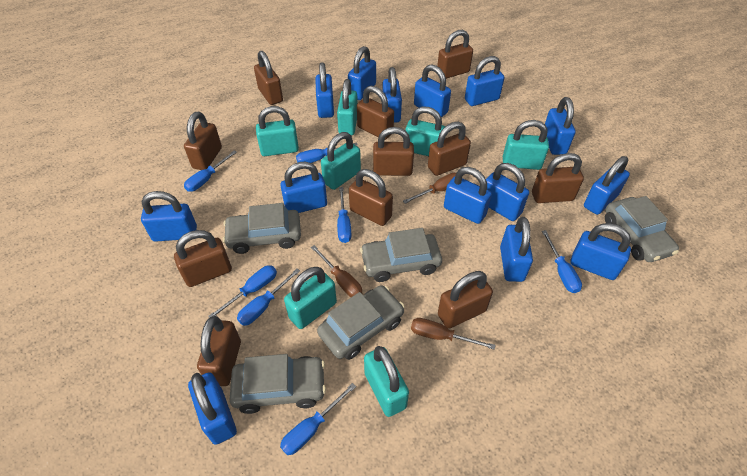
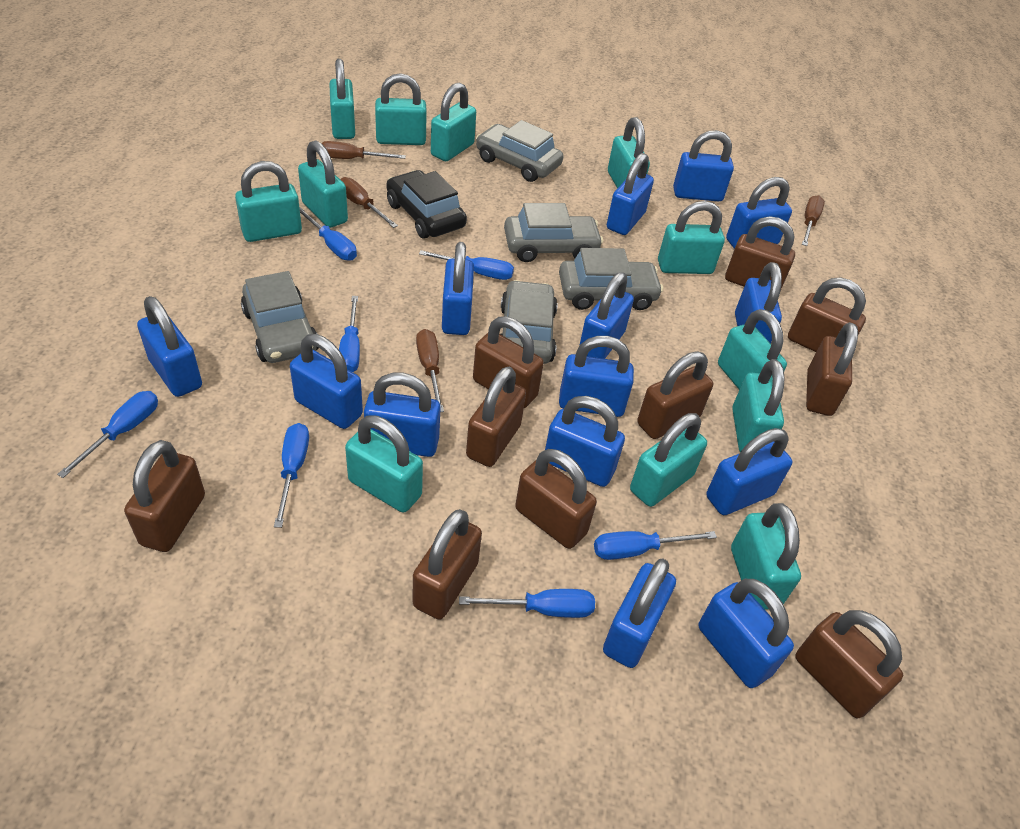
black car: none = 0 -> [386,170,467,238] = 1
brown padlock: [174,230,232,287] [184,112,222,170] [197,316,241,386] [254,51,283,105] [349,169,393,226] [357,86,394,140] [373,127,414,176] [428,122,471,176] [437,30,473,79] [438,271,493,329] [532,153,584,203] = 11 -> [124,440,205,552] [413,509,482,620] [466,367,526,467] [473,316,544,408] [515,449,597,549] [637,351,713,439] [725,216,795,291] [788,277,866,352] [795,610,903,718] [806,322,858,416] = 10
brown screwdriver: [311,245,362,297] [403,173,456,204] [411,318,495,350] = 3 -> [322,141,406,159] [340,177,398,228] [416,329,444,412] [802,195,825,246] = 4
turquoise padlock: [256,106,299,156] [284,267,337,329] [321,132,361,190] [337,79,358,136] [364,346,409,417] [405,107,445,156] [503,120,549,170] = 7 -> [235,161,302,242] [298,141,348,228] [329,59,355,139] [345,416,423,513] [375,73,427,145] [431,83,476,161] [608,117,650,189] [630,413,707,507] [658,201,725,274] [718,309,787,390] [731,503,801,610] [732,359,784,452] = 12

